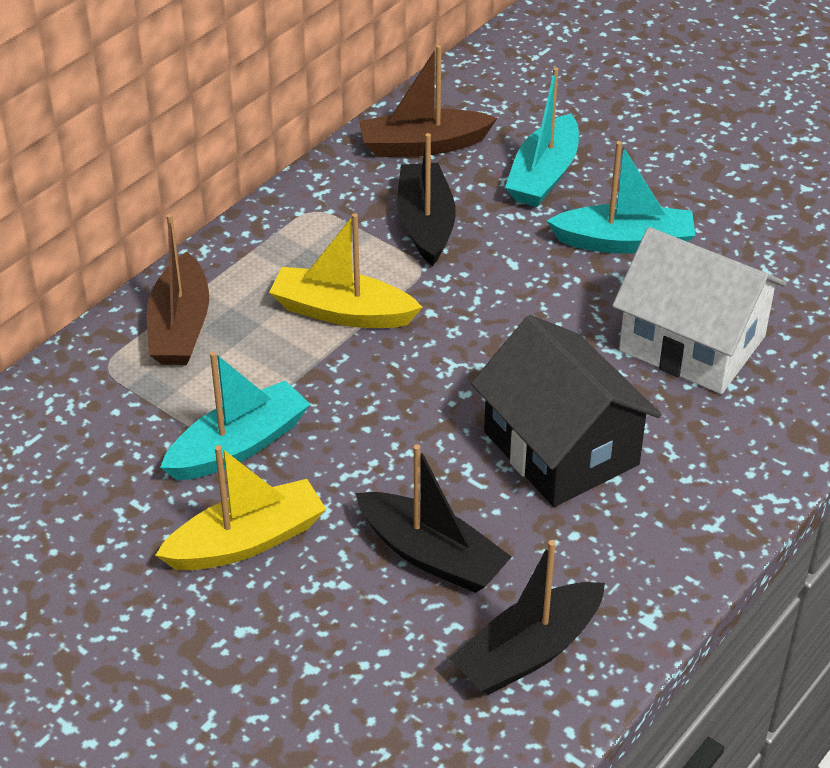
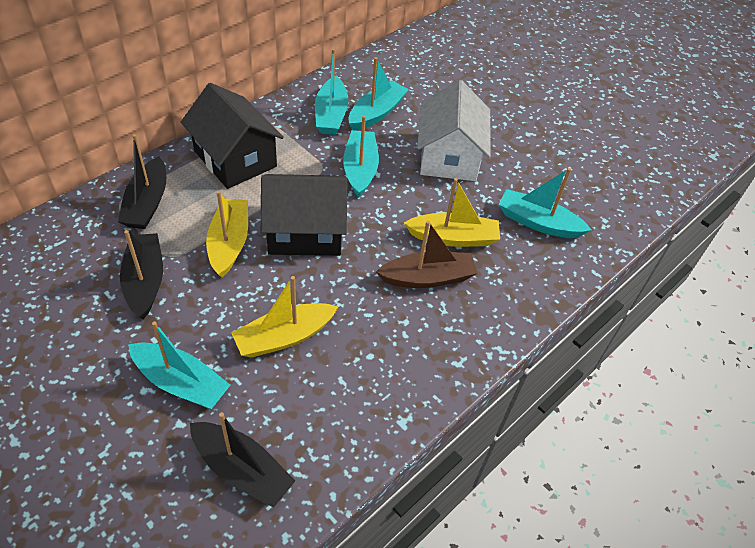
black house: [471,315,661,507] = 1 -> [181,83,284,189] [261,174,348,256] = 2
brown boat: [147,214,209,365] [359,45,497,157] = 2 -> [376,221,478,288] = 1
turquoise boat: [160,351,310,480] [505,67,579,207] [547,141,695,254] = 3 -> [128,321,230,409] [315,49,348,135] [343,115,379,198] [348,57,409,131] [499,168,591,238] = 5
yellow boat: [155,445,326,570] [269,213,422,328] = 2 -> [206,191,248,278] [231,276,338,358] [404,178,500,247] = 3

